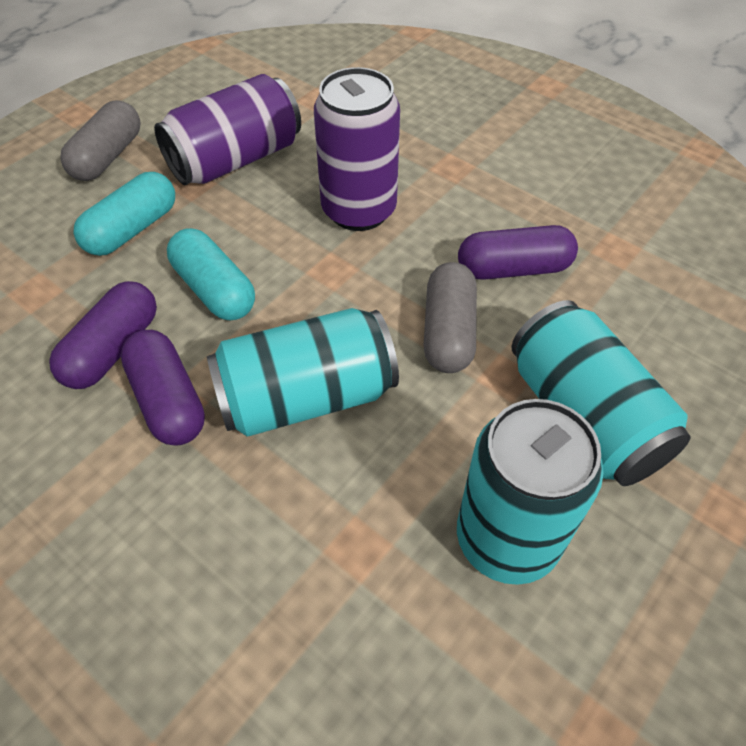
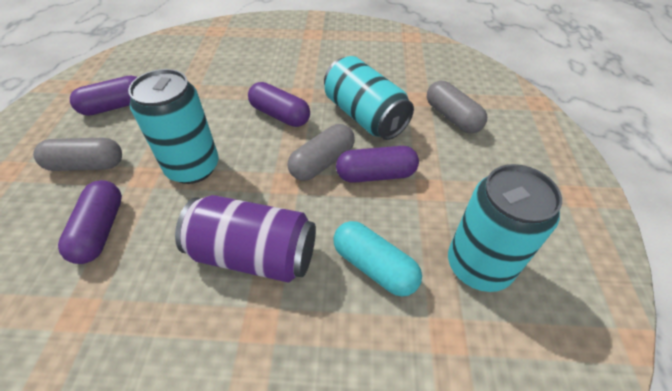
grey capsule: [60,100,140,181] [424,262,477,373] = 2 -> [33,138,122,171] [288,124,355,181] [427,81,487,134] = 3
purple can: [154,74,301,185] [314,67,400,231] = 2 -> [175,195,316,282] = 1
purple capsule: [49,281,157,389] [120,330,205,446] [458,225,578,280] = 3 -> [58,180,122,264] [70,76,137,116] [248,82,310,127] [336,146,419,183] = 4
turquoise capsule: [74,172,175,256] [167,228,255,321] = 2 -> [333,221,422,297] = 1

